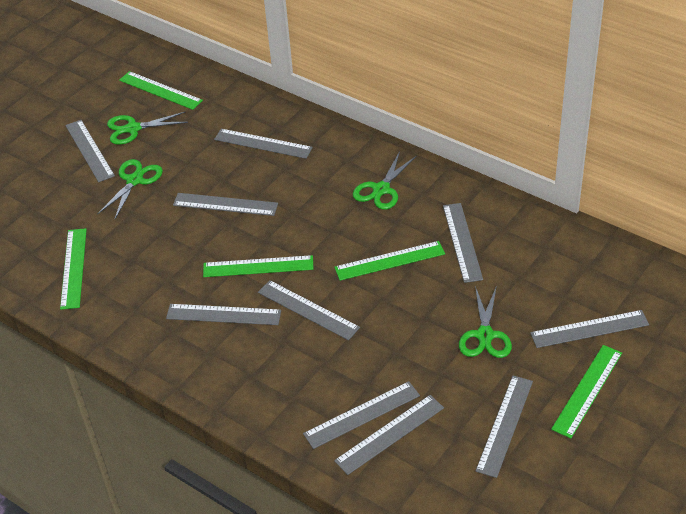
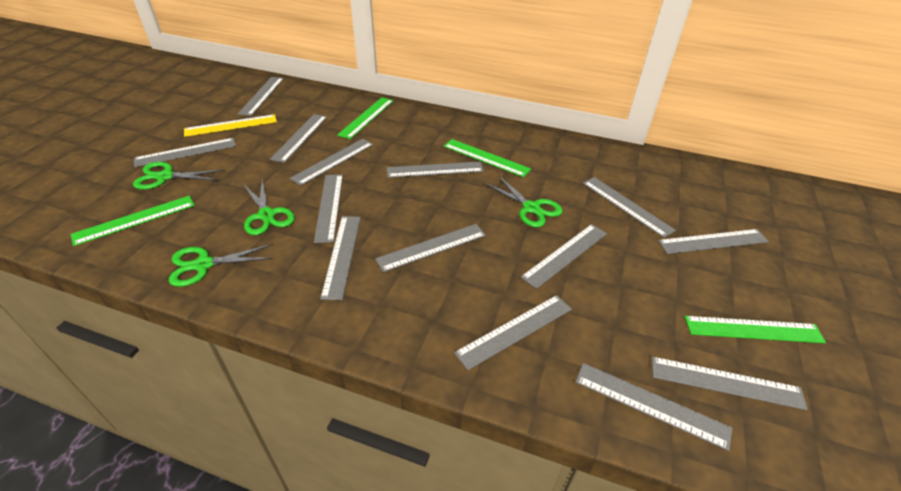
green ruler: [60,228,87,310] [119,71,203,110] [203,255,313,277] [334,241,445,281] [551,345,622,438] = 5 -> [70,196,195,246] [337,97,394,139] [444,139,531,177] [685,316,826,343] = 4
grey ruler: [65,120,115,182] [166,304,281,325] [173,193,278,216] [214,129,313,159] [258,280,360,340] [303,381,420,449] [334,395,444,475] [443,203,483,283] [476,375,533,478] [530,310,649,348] = 10 -> [134,138,236,167] [238,77,284,116] [270,114,327,163] [290,139,373,186] [314,175,343,243] [320,216,361,300] [375,224,486,272] [387,162,484,178] [454,295,572,370] [521,224,607,289] [575,363,732,451] [583,177,676,238] [652,356,808,410] [658,229,769,254] = 14
yellow ruler: none = 0 -> [184,114,277,137] = 1

